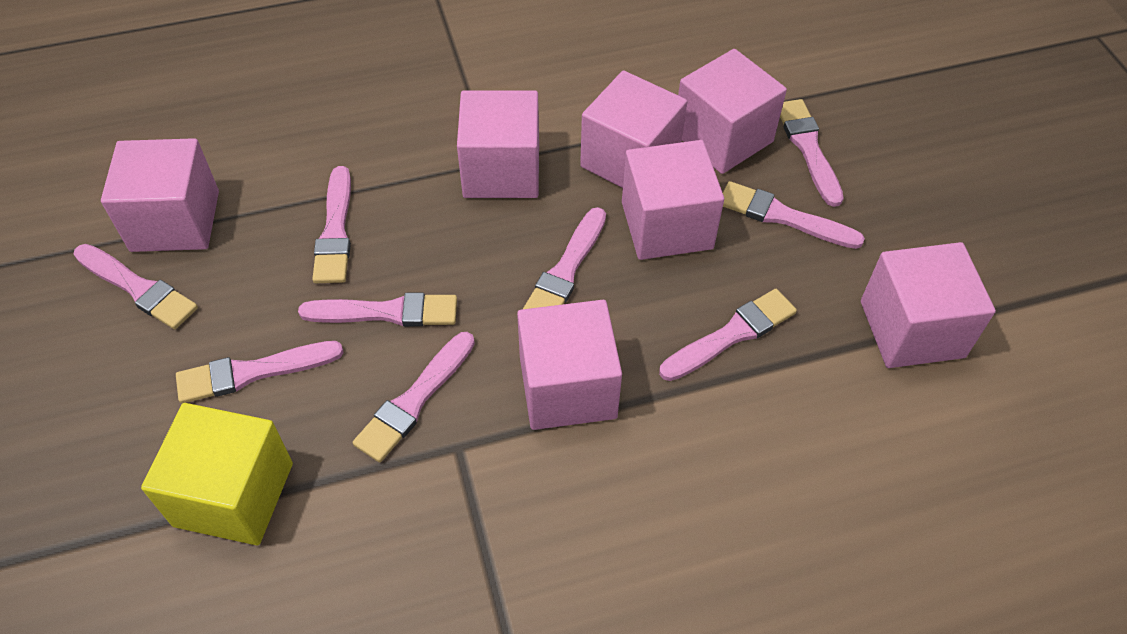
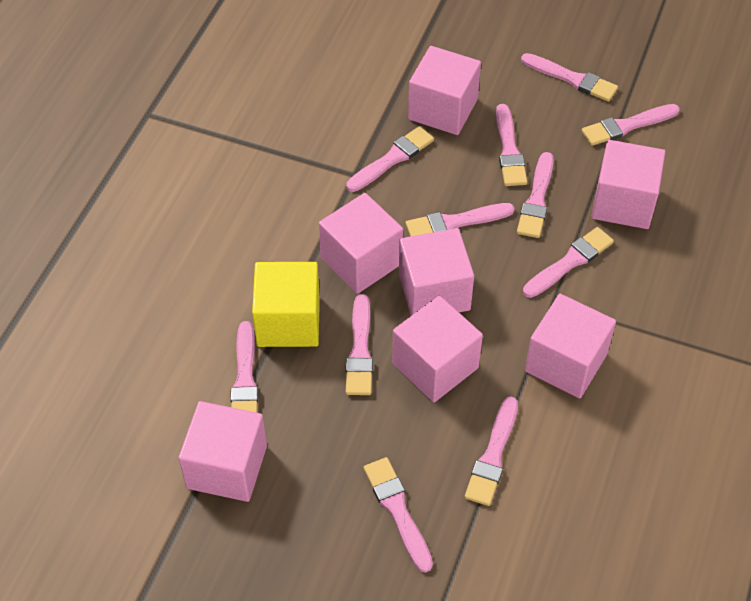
pink brush: [74,244,198,329] [176,341,344,404] [298,293,457,327] [312,166,351,283] [353,332,475,463] [523,207,606,309] [659,289,797,381] [723,181,865,249] [780,99,844,207] = 9 -> [230,321,258,413] [346,126,434,192] [346,294,373,395] [364,457,433,573] [405,203,515,236] [465,396,518,506] [496,104,527,186] [517,152,554,238] [521,53,618,102] [523,227,614,298] [581,104,680,146] = 11

